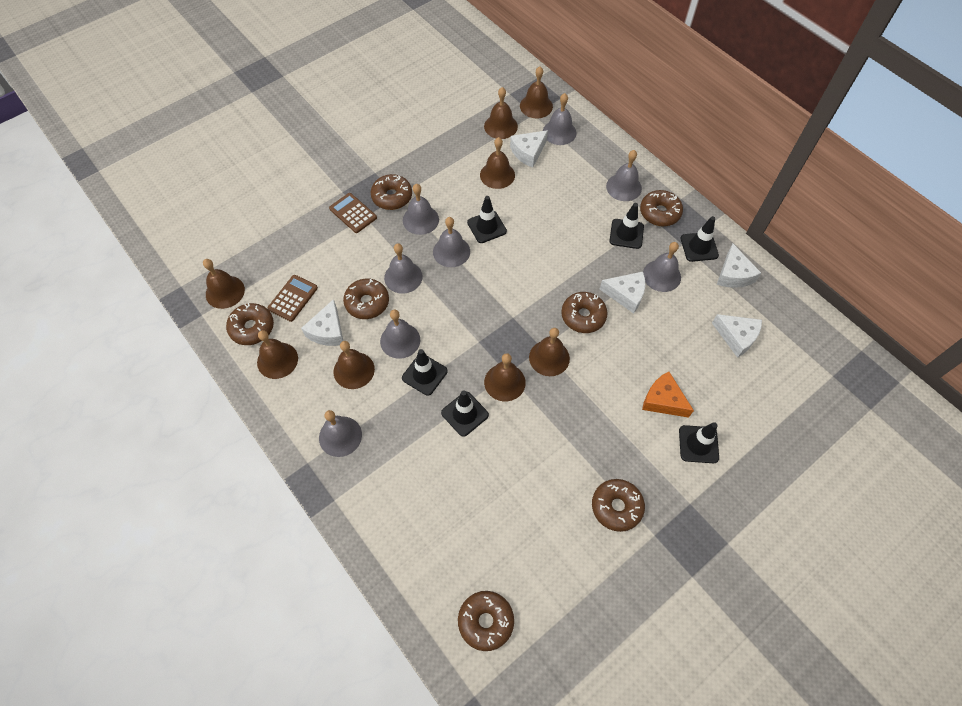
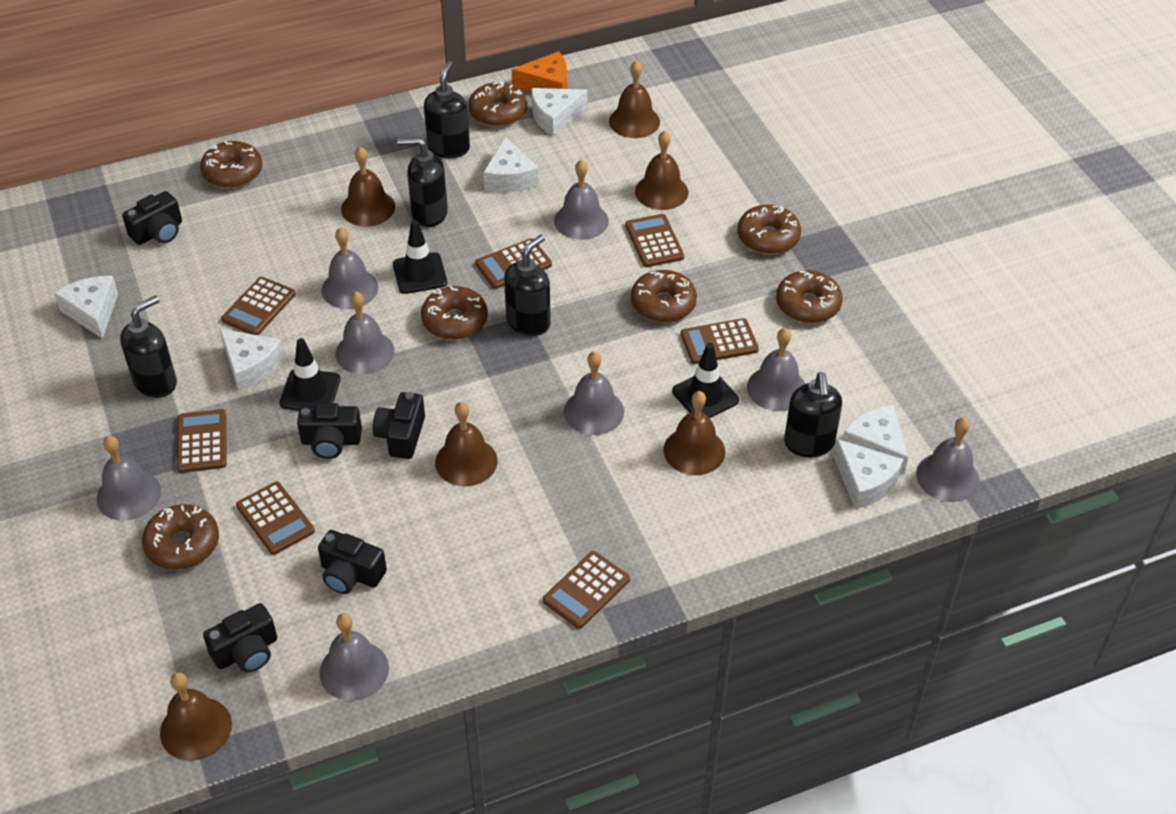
black camera: none = 0 -> [122,191,182,245] [203,603,277,672] [297,403,362,459] [318,530,387,594] [373,392,425,459] = 5
black soap dispenser: none = 0 -> [120,295,177,398] [397,137,448,227] [424,61,470,158] [504,234,551,336] [784,372,842,457] = 5
black traffic cone: [402,349,448,396] [441,390,489,437] [467,196,507,243] [610,203,644,249] [679,422,719,463] [681,216,719,262] = 6 -> [280,338,341,411] [393,220,447,294] [672,343,739,418] = 3
brown bell: [203,259,245,309] [257,330,298,379] [334,341,375,389] [480,137,515,189] [484,87,518,139] [484,353,526,401] [520,66,553,118] [529,328,570,376] = 8 -> [160,672,232,761] [341,147,395,227] [435,402,498,486] [609,60,660,138] [635,131,688,210] [663,391,725,475] = 6
brown calculator: [267,275,318,322] [329,193,377,233] = 2 -> [177,409,227,473] [221,277,296,335] [236,482,315,555] [475,238,552,289] [543,551,630,629] [625,214,684,267] [681,318,759,364] = 7
white cheese: [301,299,343,346] [510,130,548,168] [600,272,645,314] [712,314,762,358] [717,244,761,288] = 5 -> [54,276,118,339] [220,329,284,391] [483,136,539,192] [532,88,588,136] [834,439,904,509] [842,405,908,475] = 6

